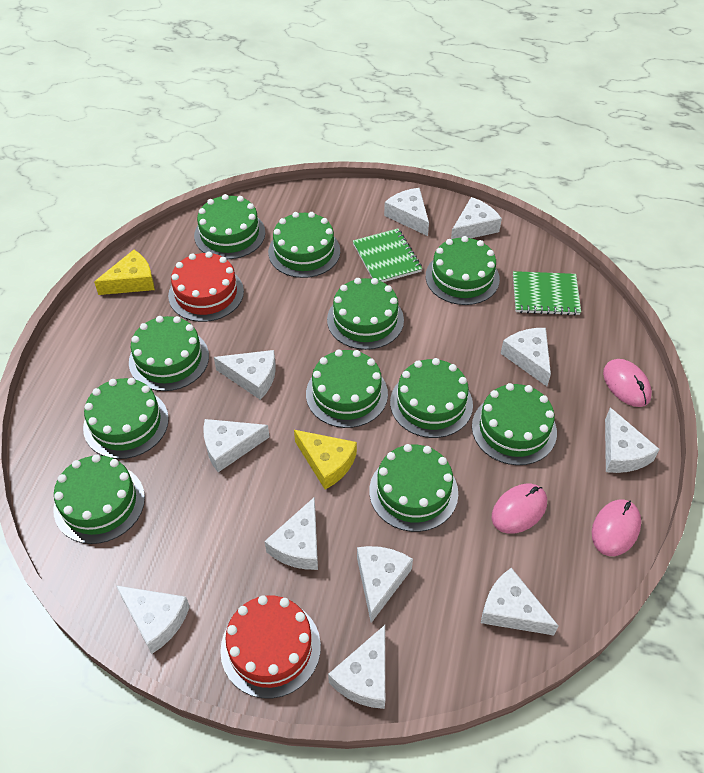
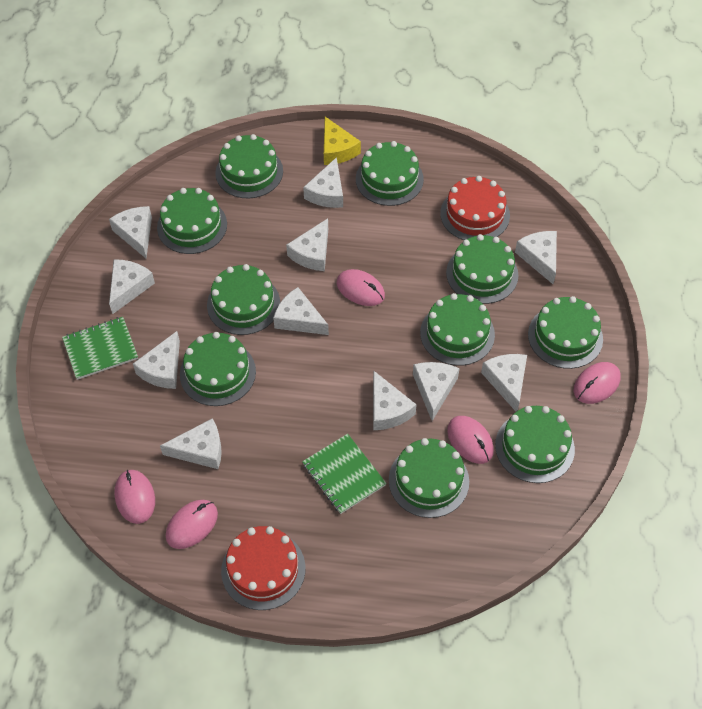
green cake: [53,454,145,544] [83,378,169,459] [129,316,209,391] [194,194,265,259] [268,212,340,278] [306,349,388,428] [327,278,404,350] [369,444,458,532] [390,358,473,438] [426,236,500,305] [472,383,557,465] = 11 -> [157,188,227,254] [180,332,256,406] [207,264,280,335] [215,134,283,198] [356,141,424,206] [389,438,469,518] [420,293,495,366] [446,234,519,304] [495,406,575,483] [528,296,603,369] = 10
pink mouse: [491,484,547,534] [592,500,641,556] [603,359,652,407] = 3 -> [114,470,155,524] [166,500,218,549] [337,269,385,306] [447,416,494,464] [574,362,621,404] = 5
yellow cheese: [94,250,155,295] [294,430,357,489] = 2 -> [324,117,361,165] = 1

